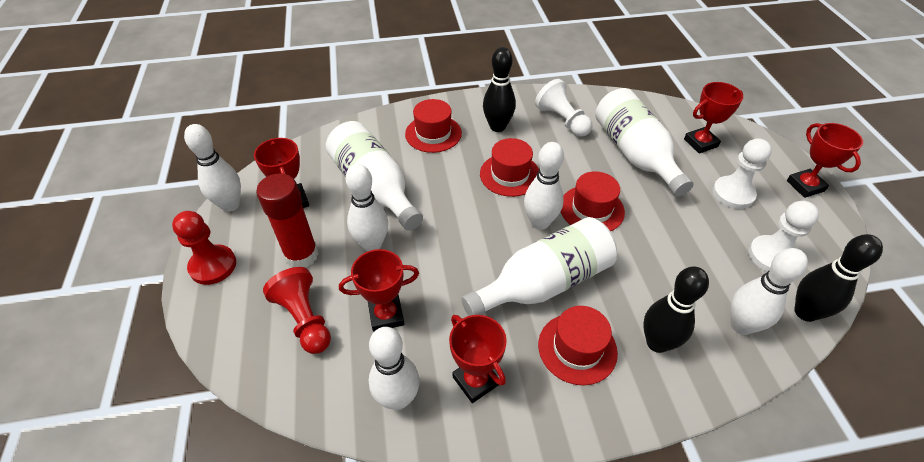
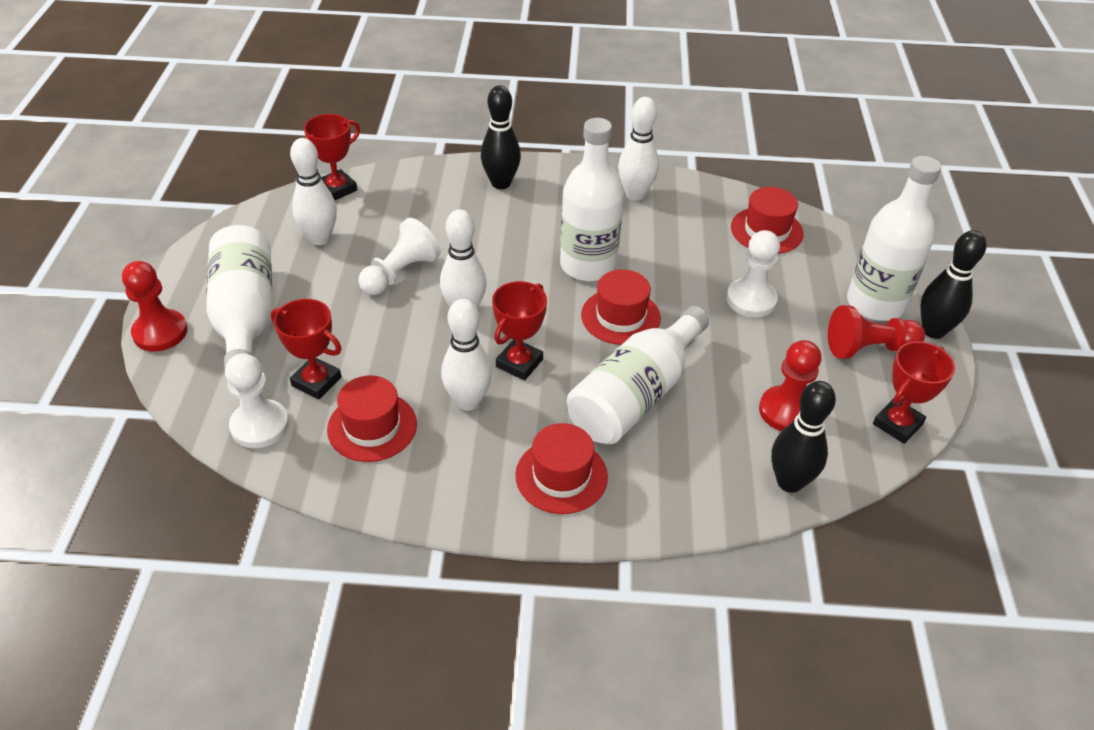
red glue stick: [256,173,319,267] = 1 -> none = 0
red pawn: [172,211,236,285] [263,267,331,354] = 2 -> [122,261,187,351] [759,340,822,431] [828,305,925,359] = 3
red trophy: [254,138,309,208] [339,249,419,332] [449,315,507,403] [684,82,743,154] [787,123,863,198] = 5 -> [271,299,341,400] [304,114,360,200] [492,281,547,380] [873,341,955,444] = 4
white bottle: [326,121,423,231] [461,217,617,316] [595,88,694,197] = 3 -> [206,225,272,371] [560,118,624,281] [567,306,709,444] [847,156,941,321] = 4
white bowling pin: [184,124,241,212] [346,164,388,251] [369,327,420,410] [524,142,564,230] [730,248,808,335] = 5 -> [290,138,337,245] [440,209,487,309] [441,299,492,411] [618,97,659,201] = 4

